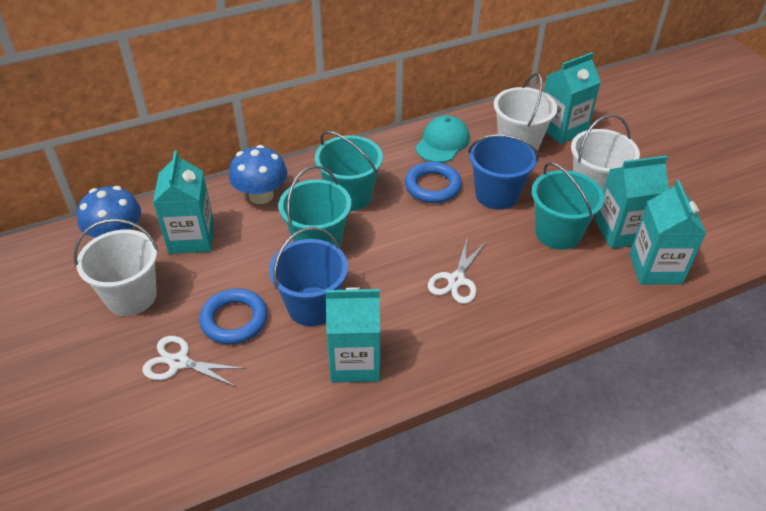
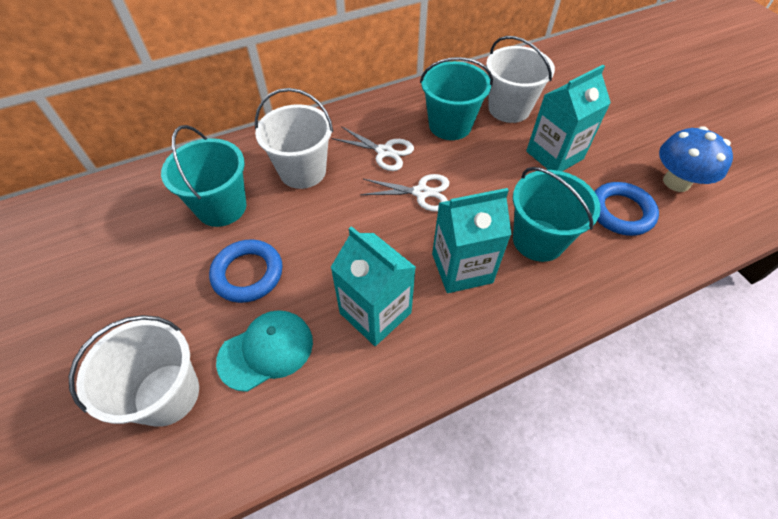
blue bucket: [269,227,348,326] [468,134,539,210] = 2 -> none = 0
blue mushroom: [77,186,141,237] [229,145,288,204] = 2 -> [659,126,733,192] = 1
turquoise carton: [153,150,214,254] [325,287,380,383] [544,52,601,144] [595,155,669,249] [630,180,706,285] = 5 -> [330,226,416,346] [432,188,512,293] [526,65,611,171] = 3

